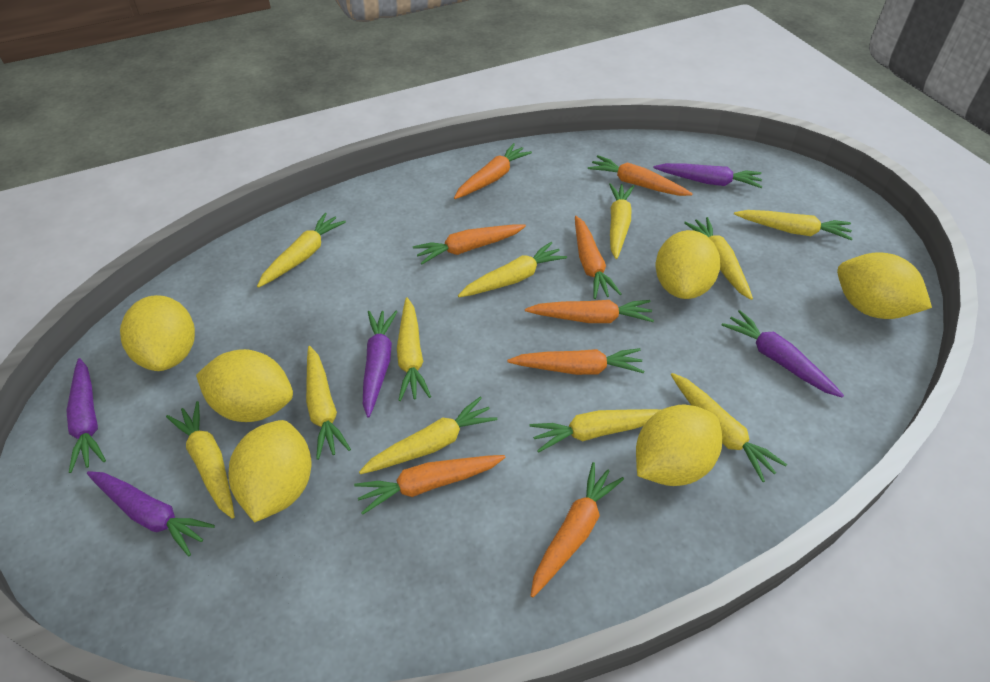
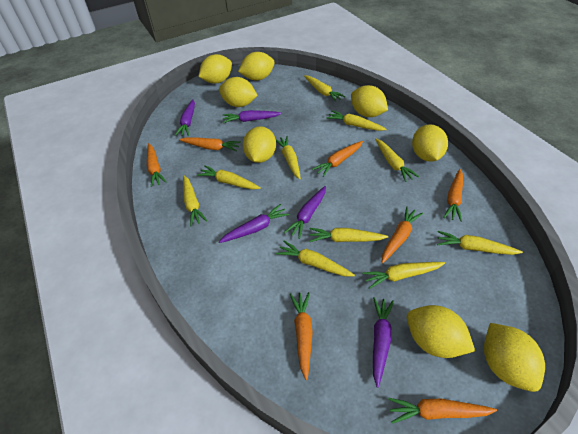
orange carrot: [354,455,506,515] [413,224,526,264] [454,143,532,199] [507,348,644,375] [525,300,654,323] [531,462,624,597] [575,216,622,299] [588,155,693,196] = 8 -> [147,143,167,187] [179,137,241,152] [290,292,313,380] [312,141,363,177] [382,207,423,263] [388,398,497,424] [443,169,463,222] = 7
yellow carrot: [166,401,235,519] [257,213,346,288] [306,346,351,460] [359,396,497,474] [397,297,431,401] [458,242,567,297] [529,409,661,453] [609,183,634,259] [671,373,787,482] [684,217,753,300] [734,210,853,240] = 11 -> [183,175,207,226] [197,165,261,190] [276,136,301,180] [276,241,355,276] [304,75,345,102] [309,228,388,242] [326,110,387,131] [363,262,445,289] [375,139,419,182] [437,231,523,255] = 10
yellow lemon: [120,295,195,371] [196,349,293,422] [229,420,311,522] [636,404,722,486] [656,230,720,299] [837,252,932,319] = 6 -> [198,54,232,83] [219,77,258,107] [238,52,275,81] [243,126,276,163] [351,85,388,117] [407,305,475,358] [412,124,448,162] [484,323,545,392] = 8

